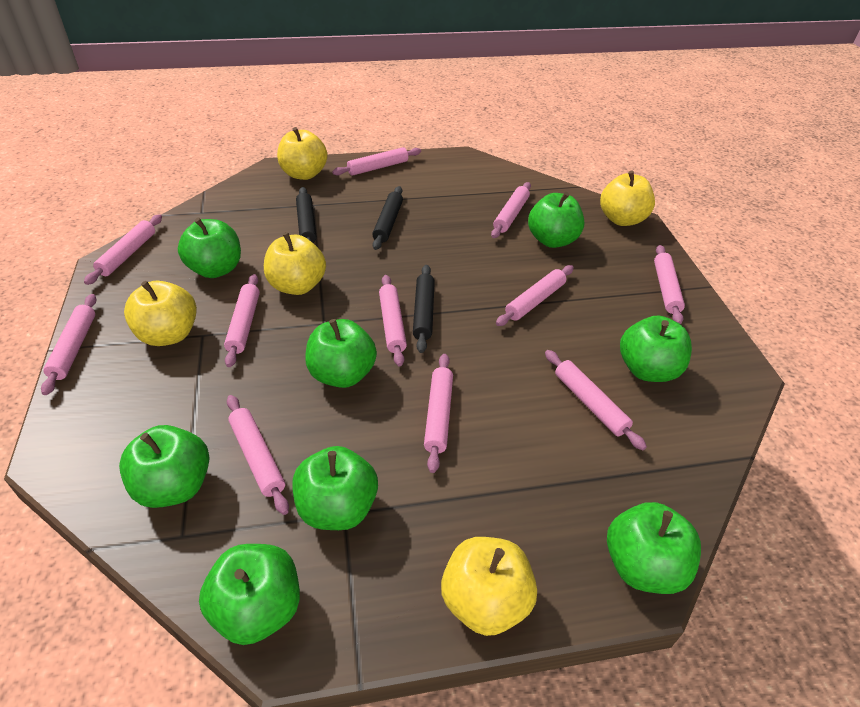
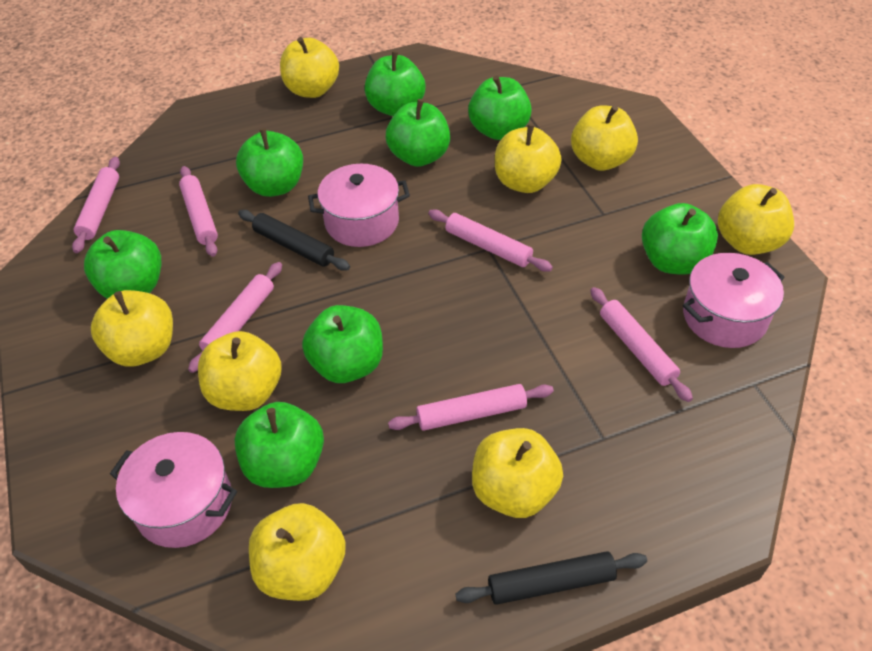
black rolling pin: [296,187,317,243] [372,186,403,250] [413,265,435,353] = 3 -> [238,210,350,271] [455,551,647,605] = 2
pink pot: none = 0 -> [110,432,237,548] [308,164,410,247] [683,253,785,348] = 3
pink rolling pin: [41,294,97,395] [84,214,162,285] [224,274,260,367] [227,395,289,515] [332,147,421,176] [379,275,407,366] [424,354,453,473] [491,182,531,238] [496,265,574,326] [545,350,647,451] [654,245,685,324] = 11 -> [72,157,120,253] [179,166,218,257] [188,262,282,373] [388,384,554,431] [428,209,553,272] [590,287,693,402] = 6
yellow apple: [124,281,197,346] [264,232,326,295] [277,127,328,180] [441,537,537,636] [600,170,655,226] = 5 -> [91,290,173,367] [198,331,282,411] [249,503,346,601] [280,37,339,98] [472,428,563,518] [495,124,562,193] [571,105,638,171] [718,184,794,255] = 8

